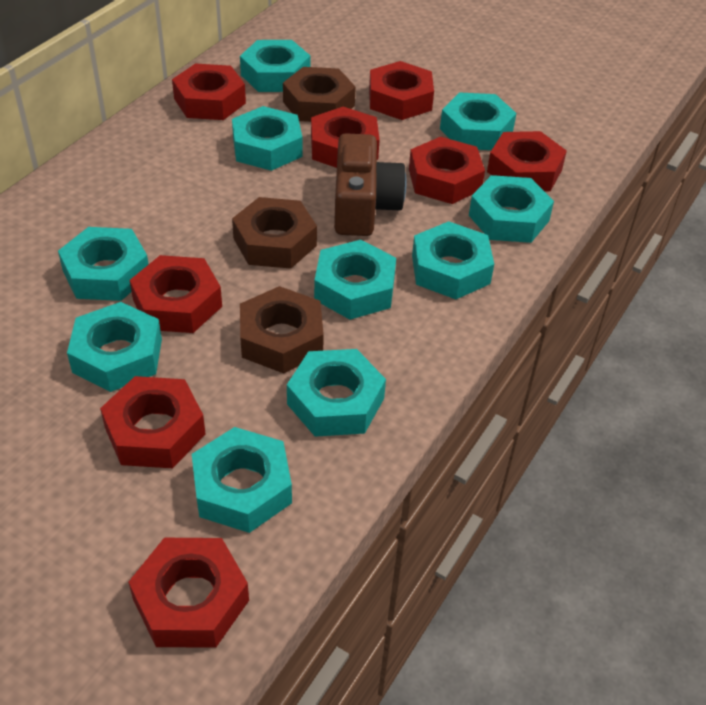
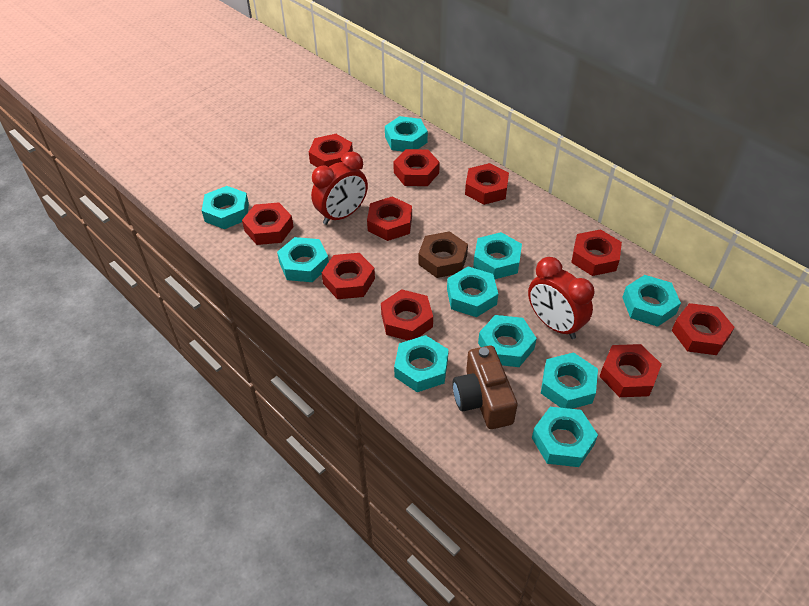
brown nut: [232,197,317,269] [240,286,324,374] [283,67,356,122] = 3 -> [418,231,468,278] = 1
red clock: none = 0 -> [311,152,368,225] [528,257,594,339] = 2
red nut: [100,376,206,468] [128,538,249,648] [129,255,222,333] [172,63,246,120] [311,107,380,168] [369,61,434,120] [409,137,485,204] [487,131,567,191] = 8 -> [242,202,294,245] [309,134,353,167] [322,253,375,299] [367,196,412,241] [381,289,433,341] [393,149,440,186] [465,163,509,205] [571,229,622,276] [599,344,662,397] [672,303,735,355] = 10

